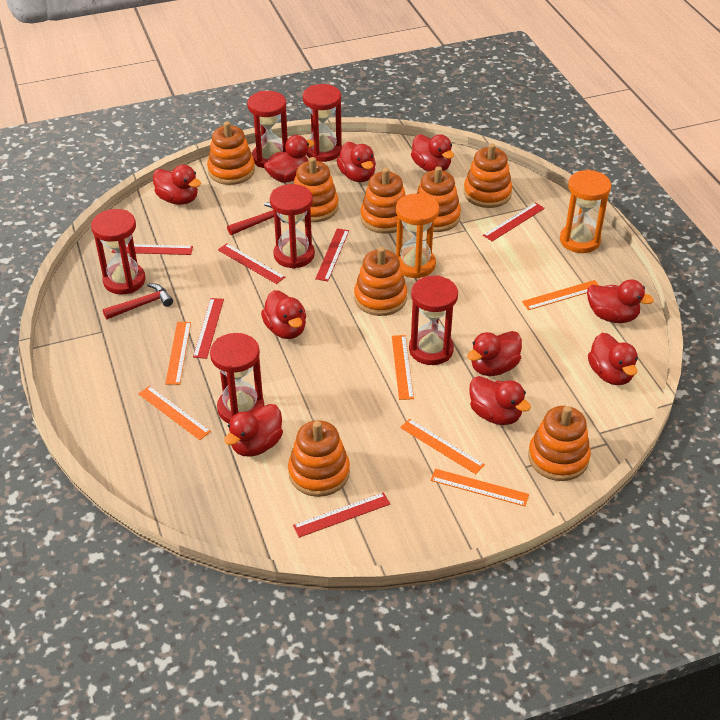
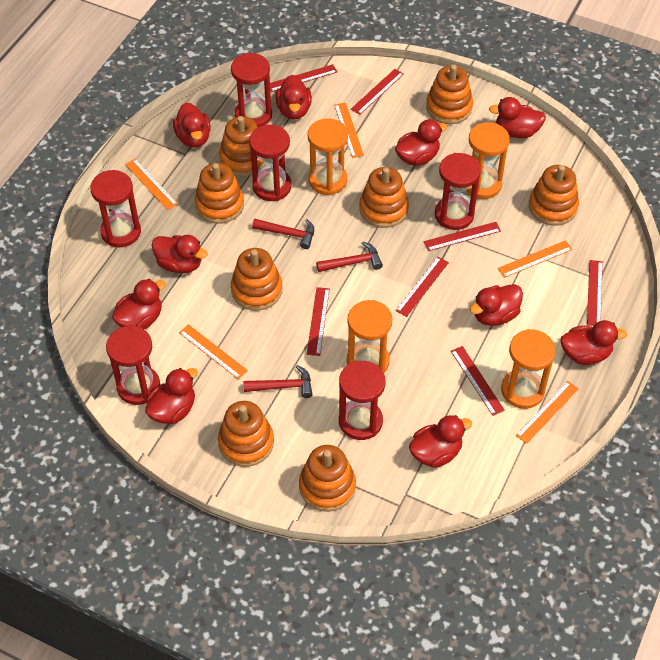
orange hourglass: [396,193,439,278] [560,170,611,253] = 2 -> [308,118,348,195] [347,300,392,373] [466,122,510,199] [501,329,556,409] = 4
orange ruler: [138,386,211,440] [165,322,191,385] [392,335,414,400] [400,419,485,474] [431,469,529,506] [522,280,599,310] = 6 -> [125,159,178,210] [179,324,248,379] [334,103,364,158] [498,240,572,278] [516,381,579,444] = 5
red hammer: [103,283,173,319] [227,203,286,235] = 2 -> [243,365,313,398] [252,219,314,249] [316,242,383,272] = 3
red ruler: [112,244,193,255] [193,298,224,359] [218,243,285,284] [293,492,390,538] [315,228,349,281] [483,202,545,241] = 6 -> [270,64,337,92] [307,287,330,356] [351,69,404,115] [396,257,449,317] [423,222,501,251] [451,346,505,416] [587,260,603,326] = 7

